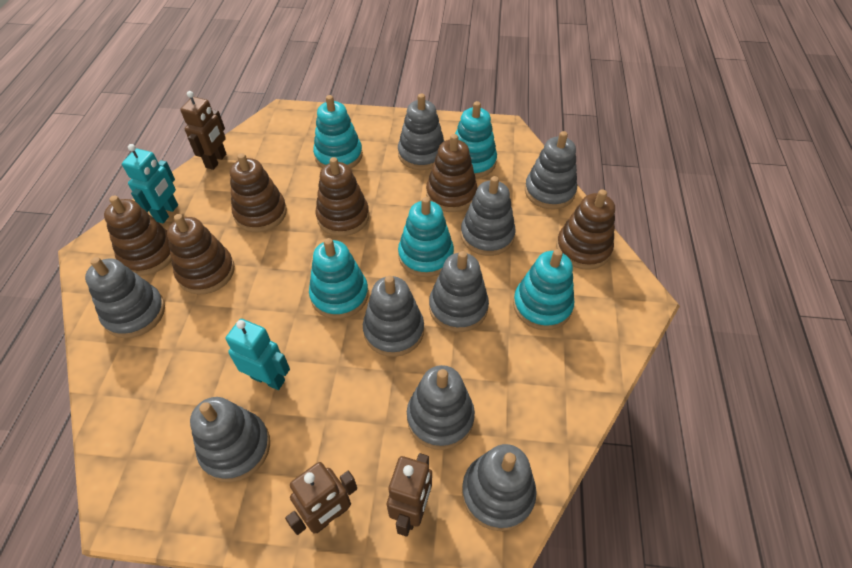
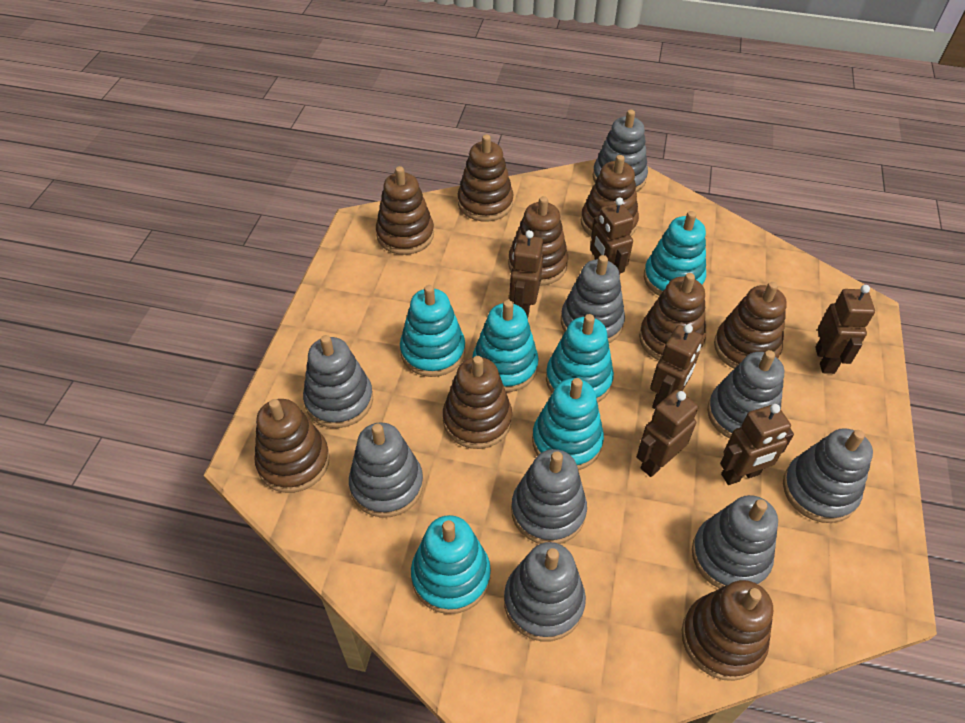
brown robot: [180,91,226,170] [285,462,357,535] [387,453,432,537] = 3 -> [509,230,543,318] [590,197,634,274] [637,390,698,477] [650,324,703,409] [720,404,794,485] [815,285,875,374] = 6
brown stacking toy: [104,195,172,276] [167,214,235,295] [230,153,287,232] [316,157,369,236] [426,134,477,212] [556,189,615,270] = 6 -> [254,399,330,493] [376,166,434,255] [443,356,512,449] [458,135,513,221] [508,196,568,285] [581,155,639,236] [639,273,706,360] [682,580,773,681] [714,282,787,369] = 9
turquoise robot: [122,144,178,223] [226,319,290,390] = 2 -> none = 0
turquoise stacking toy: [309,238,369,319] [313,95,363,169] [398,197,454,277] [455,101,497,178] [513,249,574,330] = 5 -> [400,285,465,377] [411,515,491,614] [472,300,539,392] [532,378,604,470] [546,314,614,403] [644,211,706,296] = 6

